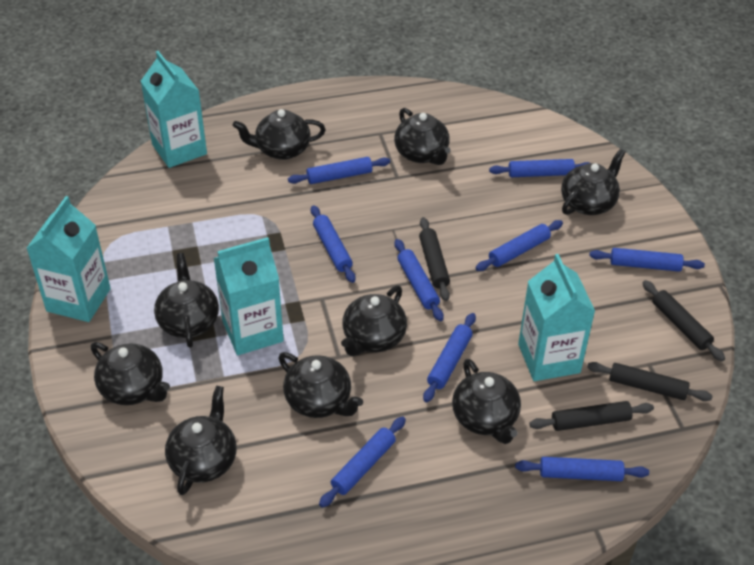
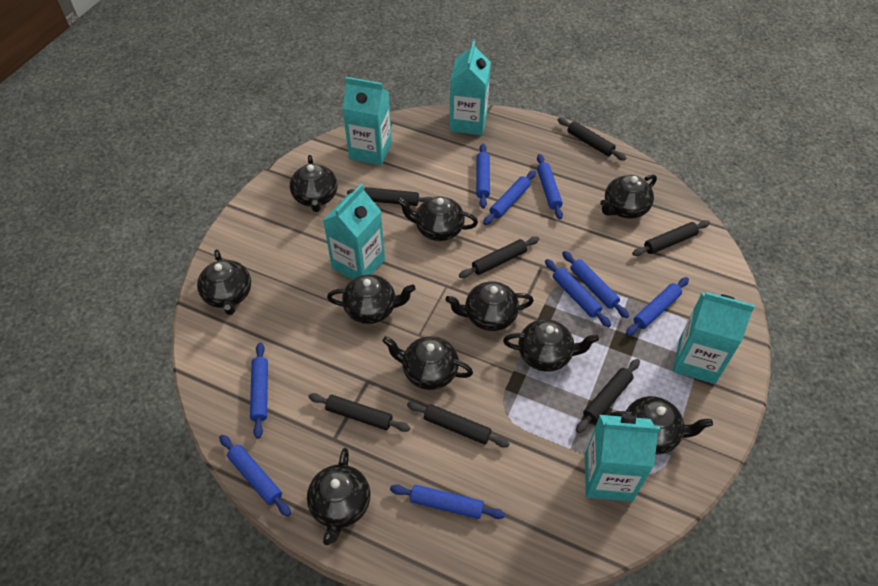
black rolling pin: [419,217,450,301] [529,401,654,431] [587,362,713,401] [643,280,725,361] = 4 -> [308,393,410,432] [347,187,432,206] [407,401,510,447] [459,236,539,278] [558,117,626,161] [576,359,640,433] [632,220,710,256] = 7
black teapot: [91,342,170,405] [154,253,219,348] [165,385,237,495] [233,109,326,160] [278,352,363,418] [341,285,407,356] [394,108,451,165] [452,359,521,444] [561,149,626,215] = 9 -> [197,249,251,315] [290,155,338,212] [307,448,370,545] [327,275,416,324] [382,336,473,390] [397,196,478,241] [445,281,534,331] [503,319,599,372] [600,174,657,219] [609,396,713,455] = 10
turquoise carton: [26,196,111,322] [141,51,207,168] [214,237,284,355] [518,254,595,381] = 4 -> [323,184,385,280] [342,77,392,165] [449,41,491,135] [585,415,660,502] [673,292,755,384] = 5

